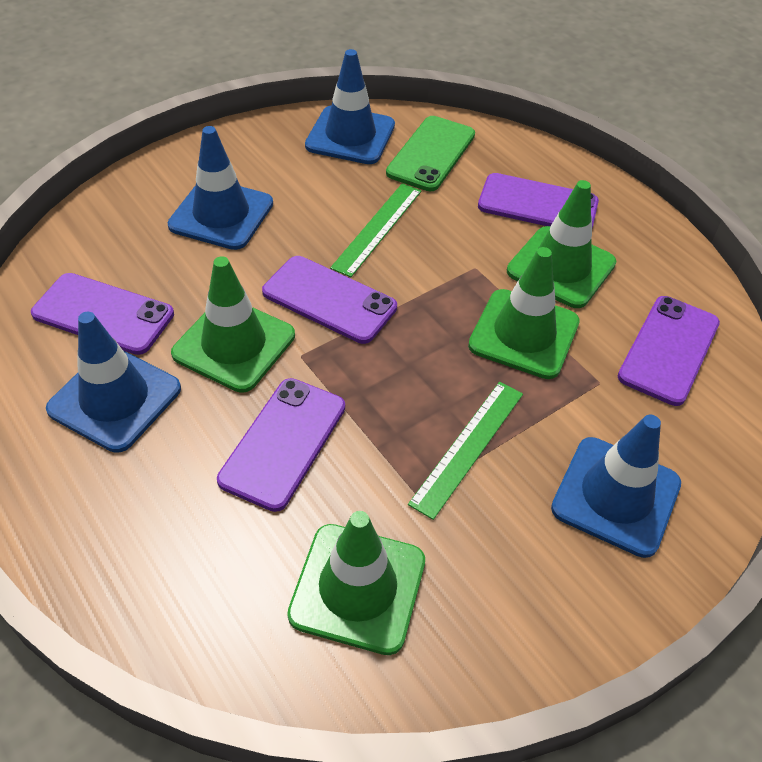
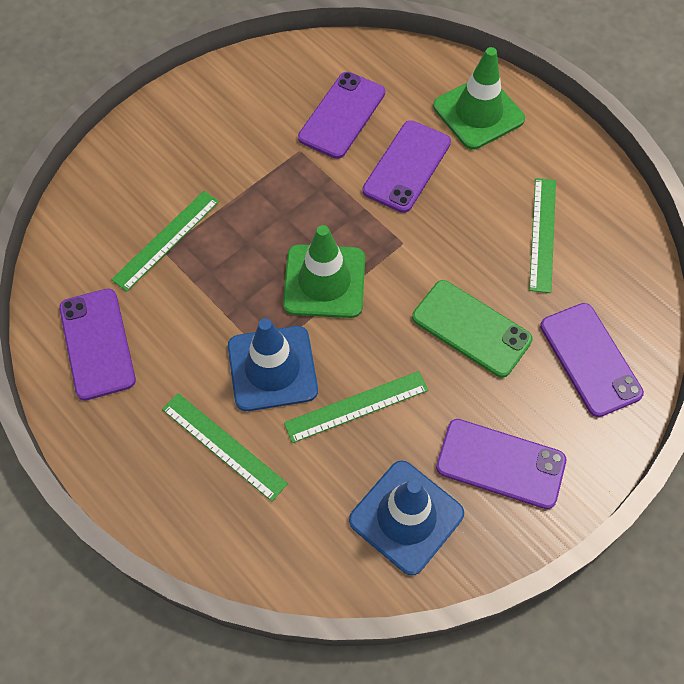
blue traffic cone: [46,312,181,453] [167,126,273,250] [305,49,395,164] [551,415,681,558] = 4 -> [228,318,318,411] [349,461,464,575] = 2
green ruler: [330,183,422,277] [408,382,523,520] = 2 -> [111,191,219,292] [162,393,288,502] [284,371,428,443] [529,178,556,293] = 4
green traffic cone: [171,256,295,393] [287,511,425,655] [468,247,580,379] [507,180,617,308] = 4 -> [283,225,365,318] [433,47,525,150] = 2

